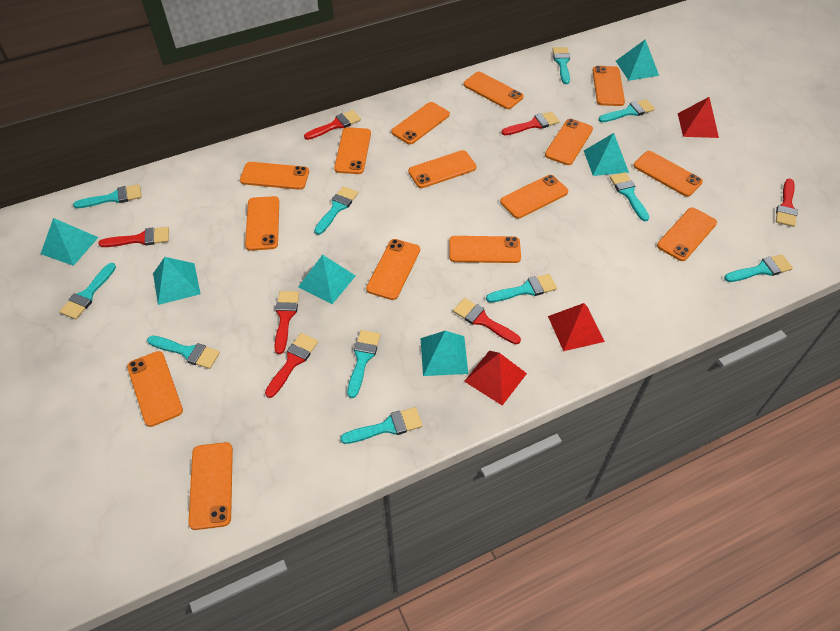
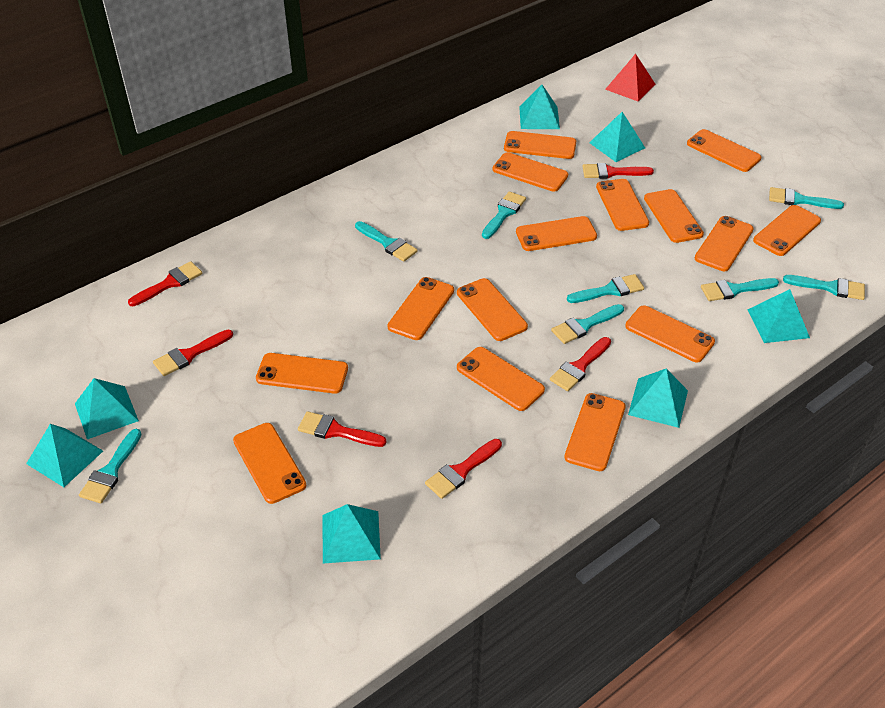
red brush: [98,227,169,247] [265,333,318,398] [274,291,299,354] [304,110,361,140] [453,298,521,344] [501,111,560,135] [776,179,798,227] = 7 -> [128,261,202,306] [153,330,233,376] [298,411,386,447] [425,439,502,499] [550,337,611,391] [582,163,654,179] = 6
red pyramid: [464,351,527,405] [548,303,605,351] [678,97,719,138] = 3 -> [605,54,656,102] = 1
turquoise brush: [59,263,116,319] [73,184,142,208] [147,336,220,369] [314,186,358,235] [341,407,423,444] [347,330,380,398] [486,274,557,303] [552,47,570,84] [598,99,655,122] [610,172,649,221] [724,254,793,282] = 11 -> [79,429,142,503] [355,221,418,262] [482,192,526,239] [551,304,624,344] [567,274,644,303] [701,278,779,301] [769,187,844,209] [783,275,865,300] = 8
turquoise pyramid: [41,218,98,266] [153,257,201,305] [298,255,355,304] [420,331,468,376] [584,133,629,176] [616,39,659,81] = 6 -> [26,424,103,487] [75,378,139,439] [323,504,381,563] [519,85,560,129] [589,112,645,162] [628,369,688,428] [747,289,810,343] = 7

